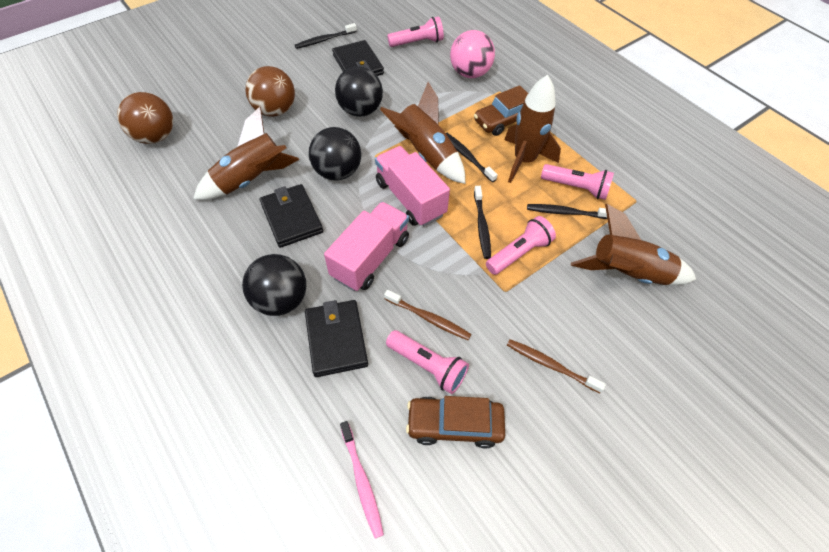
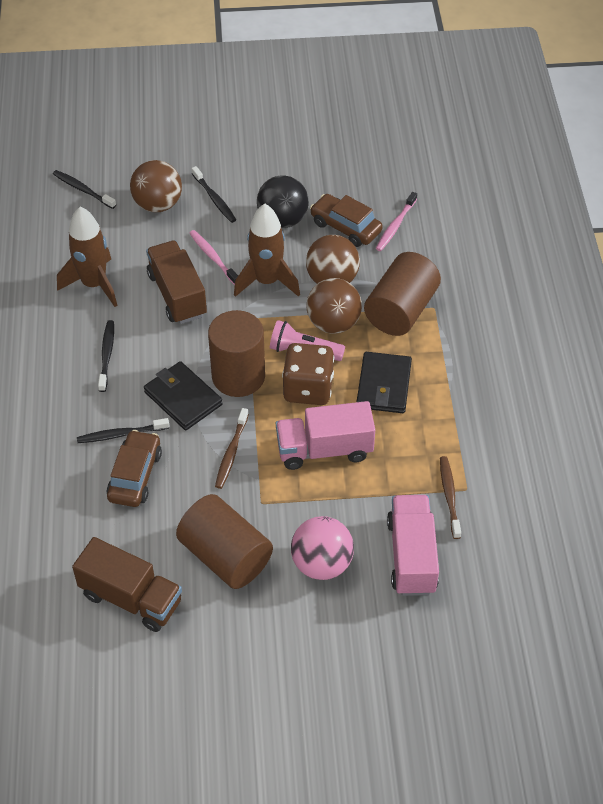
black ball: [242,254,306,316] [309,127,361,180] [335,66,383,117] = 3 -> [257,175,309,228] = 1
black wallet: [260,184,323,248] [305,300,368,377] [332,40,384,76] = 3 -> [144,361,223,430] [357,352,412,413] = 2
brown ball: [117,92,173,144] [246,66,295,117] = 2 -> [130,160,182,212] [306,235,360,284] [306,278,362,334] = 3
brown cylinder: none = 0 -> [176,494,273,589] [208,310,265,397] [364,252,441,336] = 3
brown dice: none = 0 -> [282,343,334,405] = 1
brown rocket: [193,107,299,200] [380,82,465,184] [504,75,561,183] [571,204,697,285] = 4 -> [57,207,117,307] [234,204,300,297] = 2
brown truck: none = 0 -> [72,537,182,632] [146,240,207,324] = 2
pink flashlight: [386,330,469,394] [387,16,444,47] [486,216,556,275] [541,164,614,200] = 4 -> [270,320,345,361] = 1
pink toothbrush: [340,421,384,538] = 1 -> [190,230,238,285] [376,192,417,251] = 2

